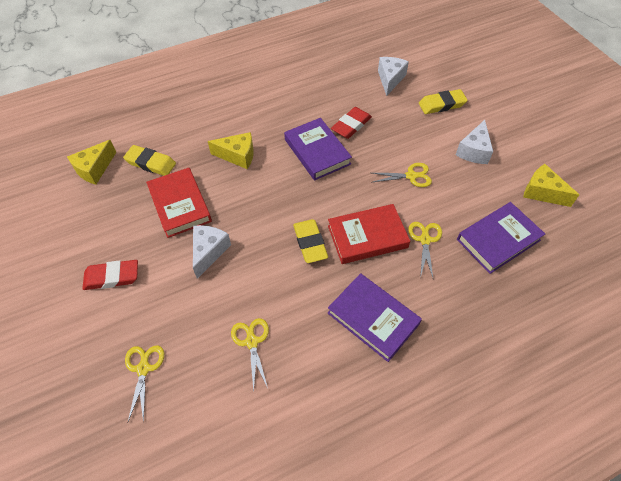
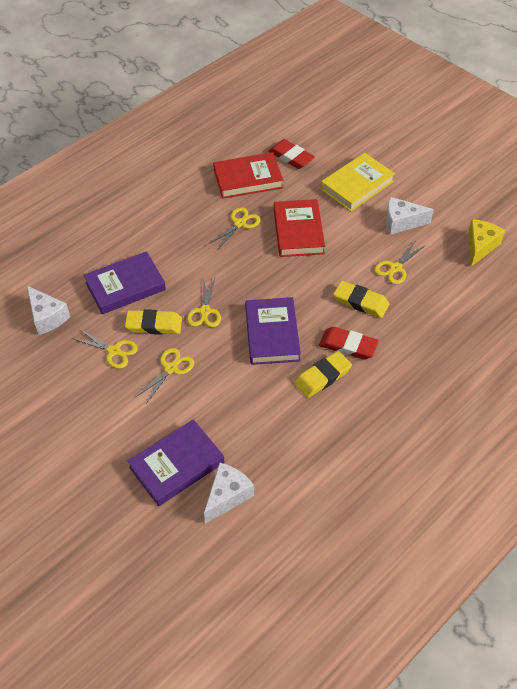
yellow book: none = 0 -> [321,153,395,211] = 1
yellow cheese: [67,140,116,184] [208,132,254,169] [523,164,579,207] = 3 -> [468,219,505,267] = 1
yellow scissors: [125,346,164,423] [231,318,269,392] [372,163,432,187] [408,222,442,280] = 4 -> [72,329,138,369] [136,348,194,404] [187,277,221,327] [209,207,261,249] [374,240,426,284] = 5

